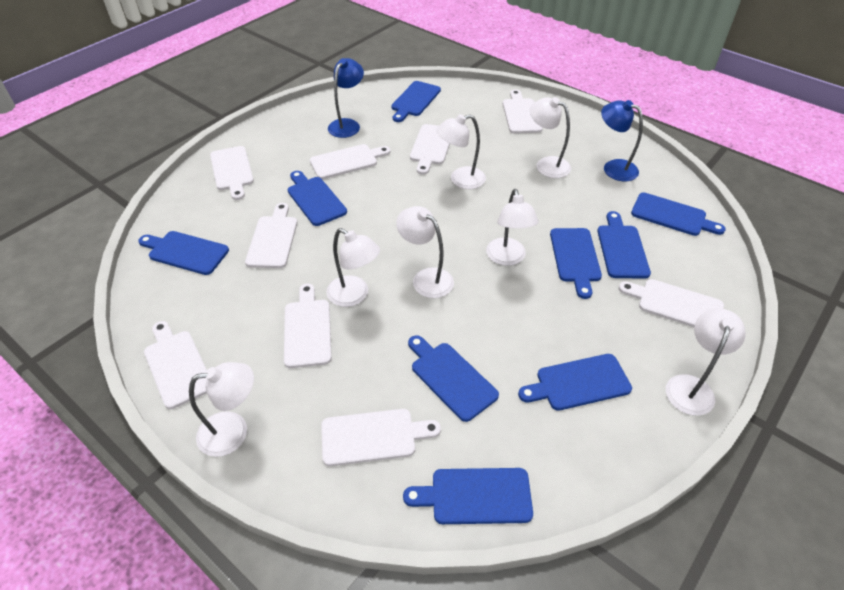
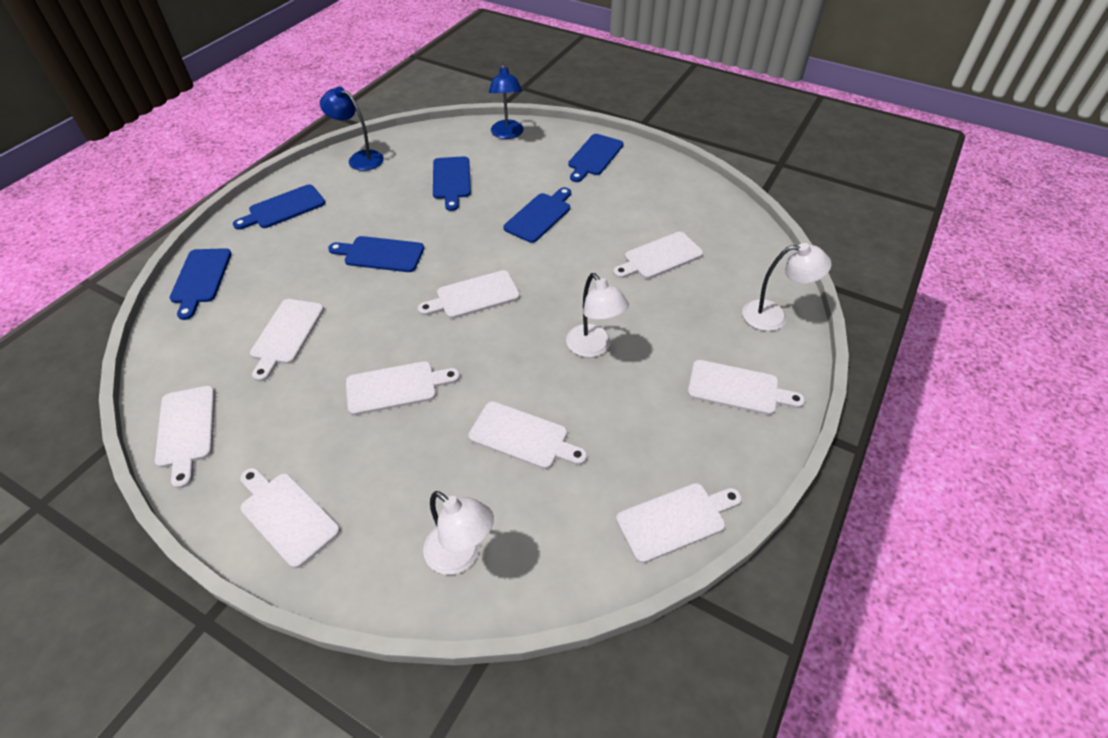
blue cutting board: [138,231,229,275] [288,171,347,226] [391,81,441,122] [403,468,533,524] [408,335,499,422] [518,354,632,411] [550,228,602,299] [597,211,651,279] [631,193,726,236] = 9 -> [170,248,232,320] [233,184,325,230] [328,236,424,272] [433,156,471,211] [504,187,571,243] [568,134,624,182] = 6
white lamp: [189,362,254,457] [327,228,380,307] [396,206,454,298] [436,114,486,189] [486,189,539,266] [530,97,571,178] [666,308,746,416] = 7 -> [423,491,494,575] [566,273,629,358] [742,243,832,331] = 3

